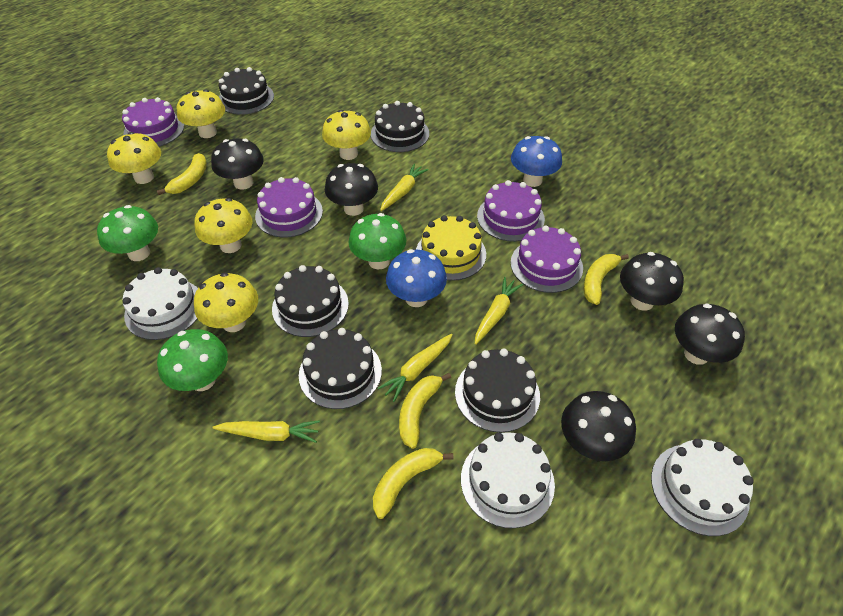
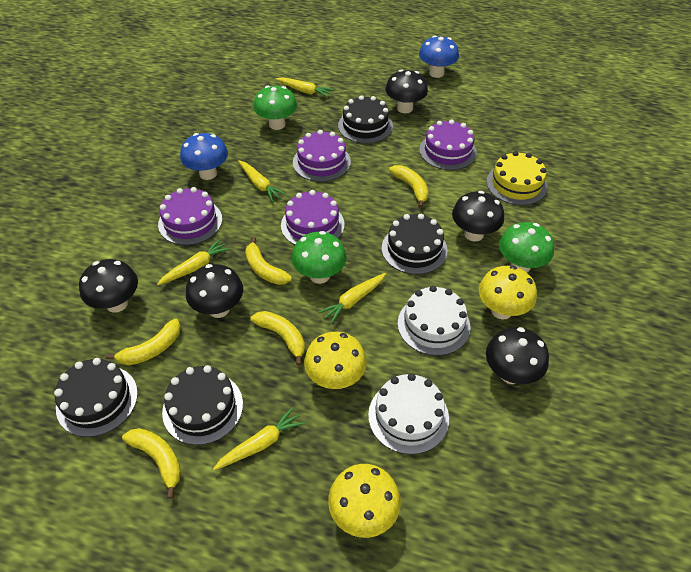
black cake: [218,67,274,115] [272,265,349,337] [299,328,382,409] [371,101,429,152] [455,349,540,433] = 5 -> [54,358,138,437] [162,365,243,445] [338,95,393,143] [382,214,448,274] = 4
white cake: [122,267,198,340] [461,432,555,528] [651,439,754,536] = 3 -> [368,373,449,455] [398,286,471,356] = 2
yellow banana: [157,153,207,195] [373,448,454,519] [399,373,451,449] [584,254,629,305] = 4 -> [105,319,181,365] [122,428,181,499] [245,237,292,285] [250,311,305,366] [389,165,429,208] = 5
yellow carrot: [212,420,320,443] [378,334,453,402] [380,164,429,211] [475,277,523,345] = 4 -> [157,239,230,285] [213,407,305,470] [238,160,286,202] [276,77,334,98] [319,273,386,324] = 5
yellow mushroom: [107,132,161,184] [177,89,225,138] [194,273,258,332] [195,198,253,253] [322,110,371,160] = 5 -> [304,332,367,389] [328,464,401,538] [479,266,537,319] = 3

